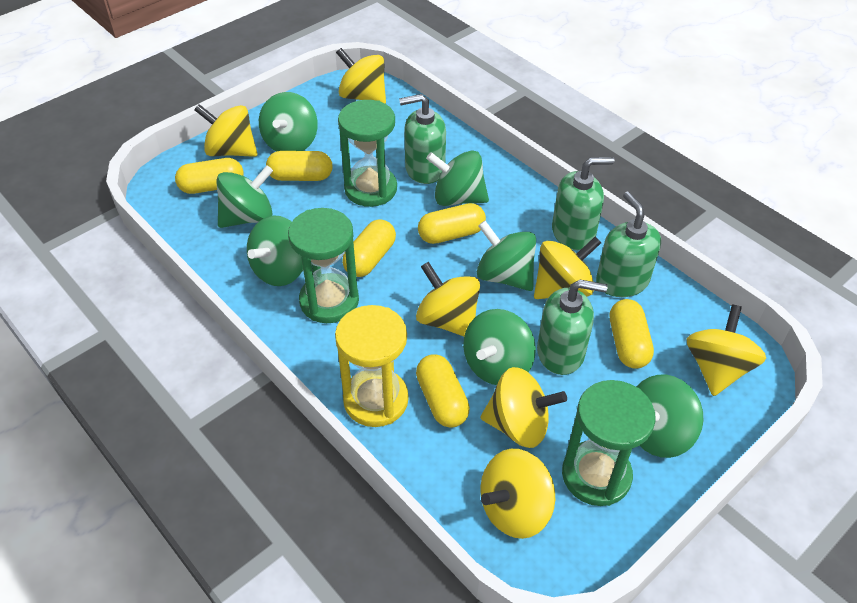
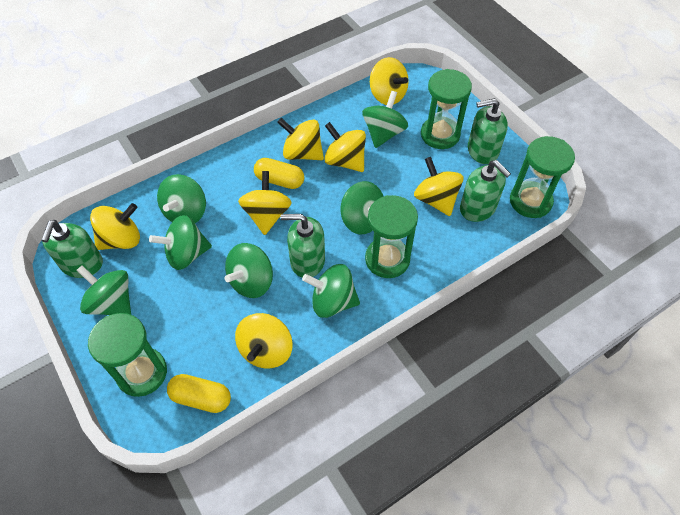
green hourglass: [288,208,359,323] [338,100,397,207] [562,380,656,506] = 3 -> [88,313,167,397] [365,195,418,278] [421,69,472,149] [510,136,575,218] = 4
yellow capsule: [175,158,244,194] [266,151,333,181] [342,219,396,277] [416,354,470,428] [418,203,486,244] [610,299,654,369] = 6 -> [167,374,231,413] [254,158,304,189] = 2
yellow hourglass: [335,305,408,427] = 1 -> none = 0

